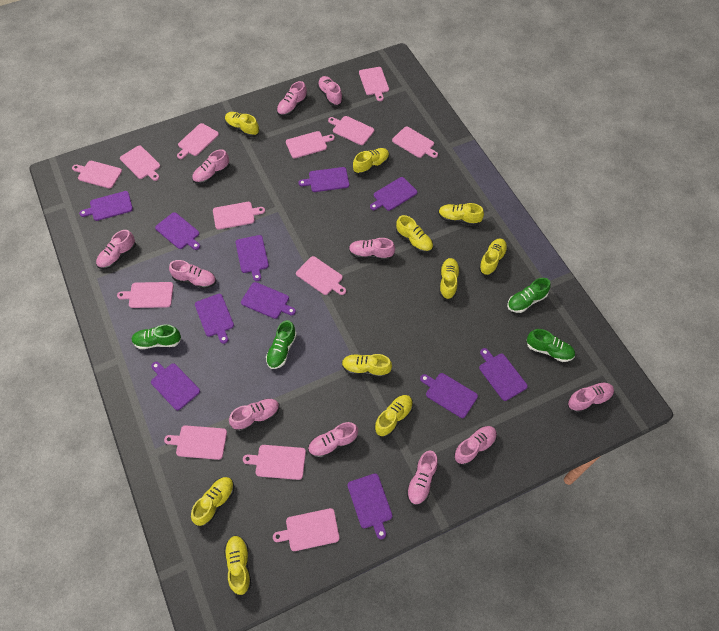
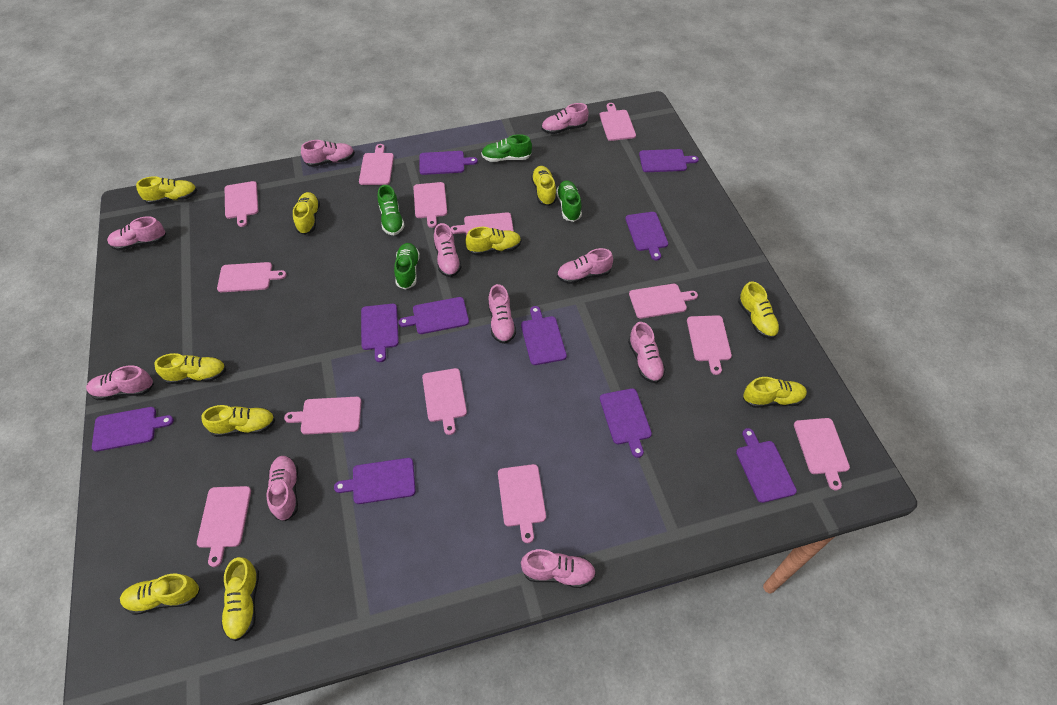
pink shoe: [96,230,136,269] [169,260,216,289] [192,149,230,184] [229,398,280,432] [277,81,307,116] [308,422,358,458] [317,76,343,106] [349,238,395,260] [406,450,438,505] [454,426,497,465] [568,382,614,413] = 11 -> [86,365,154,400] [107,216,166,251] [266,456,298,521] [301,140,355,167] [434,223,462,277] [488,284,516,344] [521,549,596,588] [541,103,589,134] [557,248,613,284] [628,322,666,383] = 10
purple cutting board: [79,191,133,221] [151,362,200,410] [155,212,200,250] [195,294,234,344] [236,235,269,281] [241,282,296,319] [298,167,349,192] [348,474,392,539] [370,177,417,211] [420,373,478,418] [479,348,528,401] = 11 -> [92,407,174,452] [334,458,416,504] [361,304,399,362] [399,297,469,334] [419,151,478,175] [521,306,567,365] [600,388,652,458] [625,212,668,261] [639,149,699,172] [736,428,797,503] = 10

